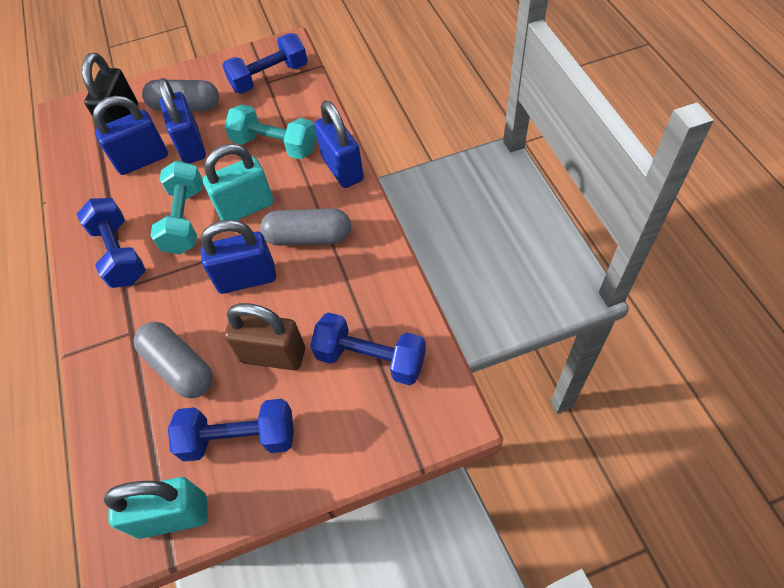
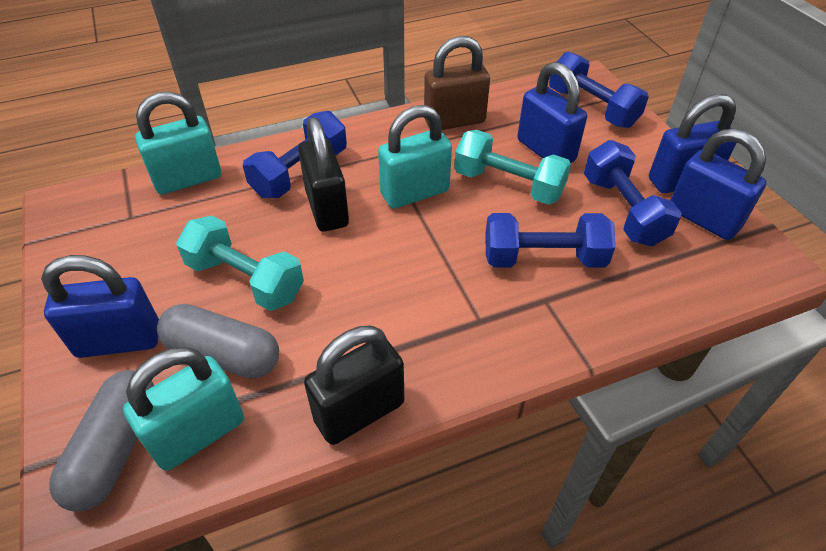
black padlock: [82,53,138,124] = 1 -> [298,117,349,232] [304,325,404,445] = 2
grey capsule: [134,322,213,398] [142,80,219,111] [260,208,351,246] = 3 -> [49,370,154,512] [157,304,279,379] = 2
turquoise padlock: [104,477,208,539] [203,144,274,221] = 2 -> [123,347,244,471] [135,91,221,195] [378,105,452,209] = 3

